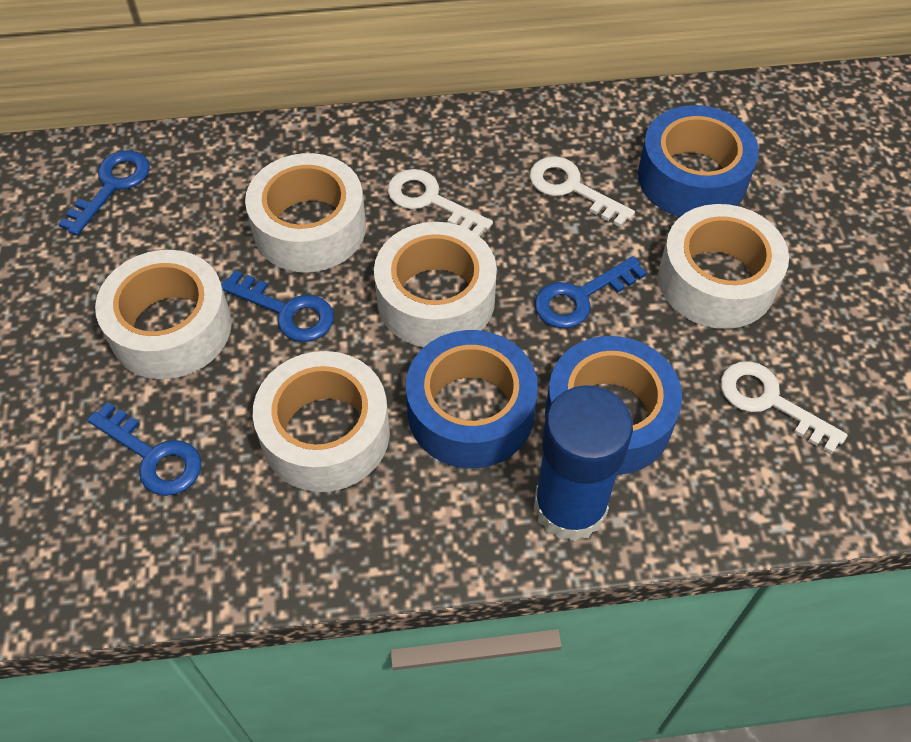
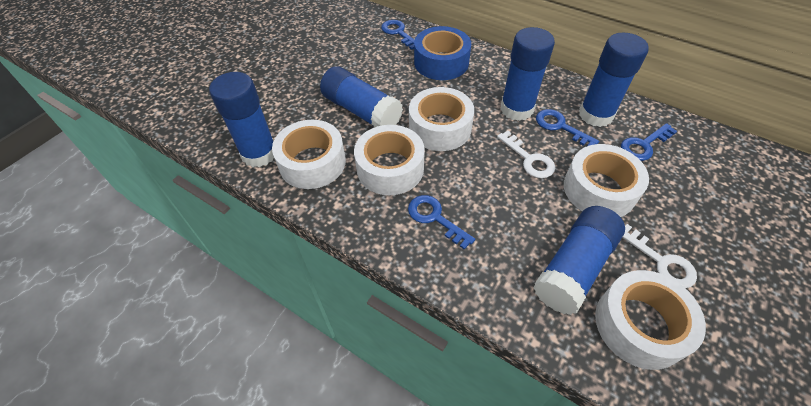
blue glue stick: [534,385,633,542] = 1 -> [209,72,274,167] [320,66,403,127] [500,27,555,121] [533,206,625,315] [579,33,649,127] = 5
blue tape: [406,330,538,468] [545,336,682,475] [638,105,759,217] = 3 -> [414,26,471,80] = 1
white key: [387,169,493,236] [530,156,635,227] [721,361,847,454] = 3 -> [497,131,555,178] [622,224,697,288] = 2

